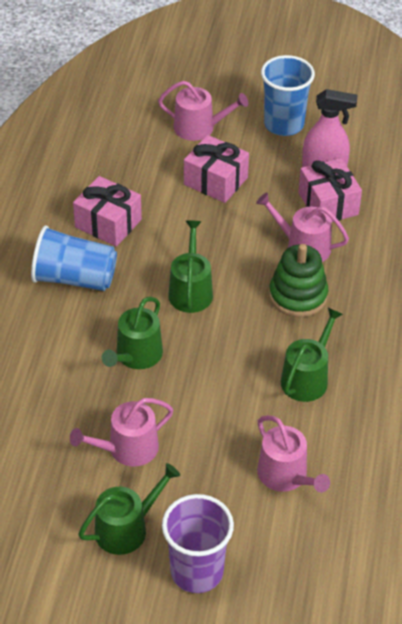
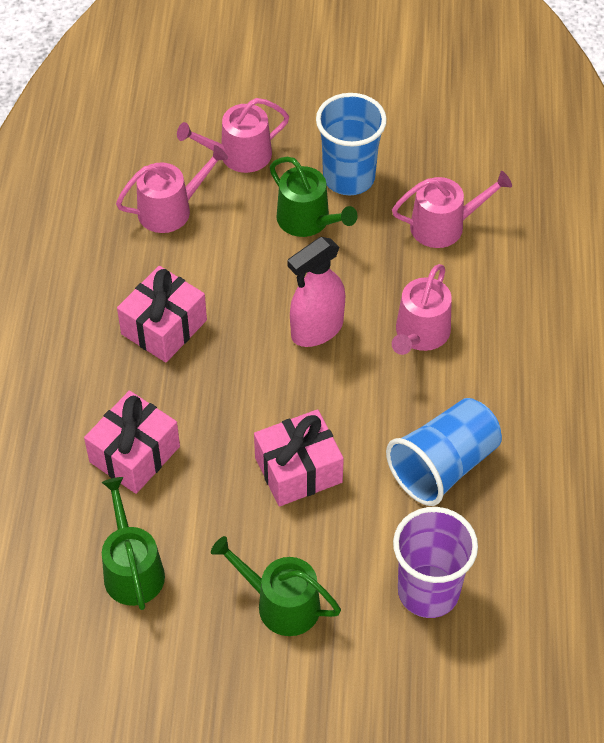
green stacking toy: [269,244,328,317] = 1 -> none = 0
green watering can: [78,463,180,555] [102,297,163,369] [168,220,213,313] [281,308,343,402] = 4 -> [102,477,165,610] [211,536,341,636] [270,157,358,237] = 3

